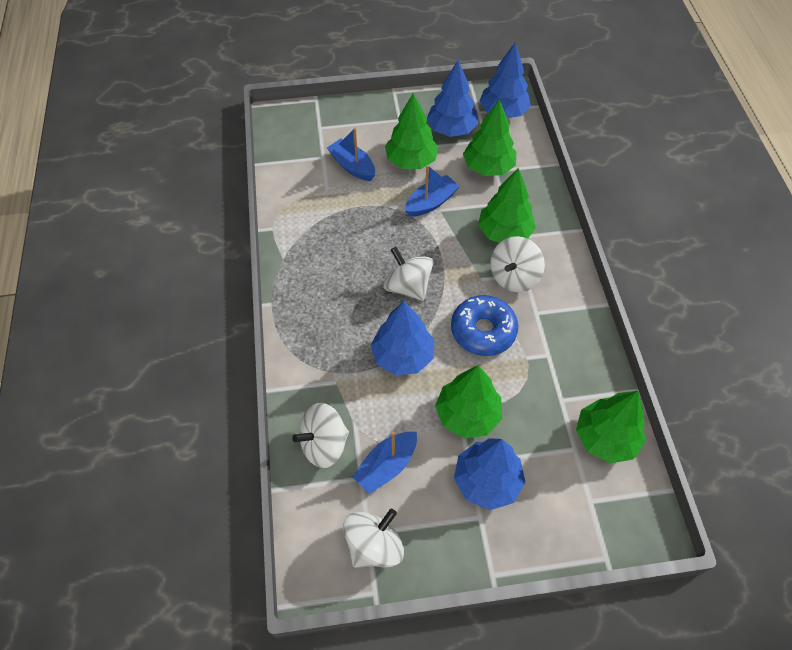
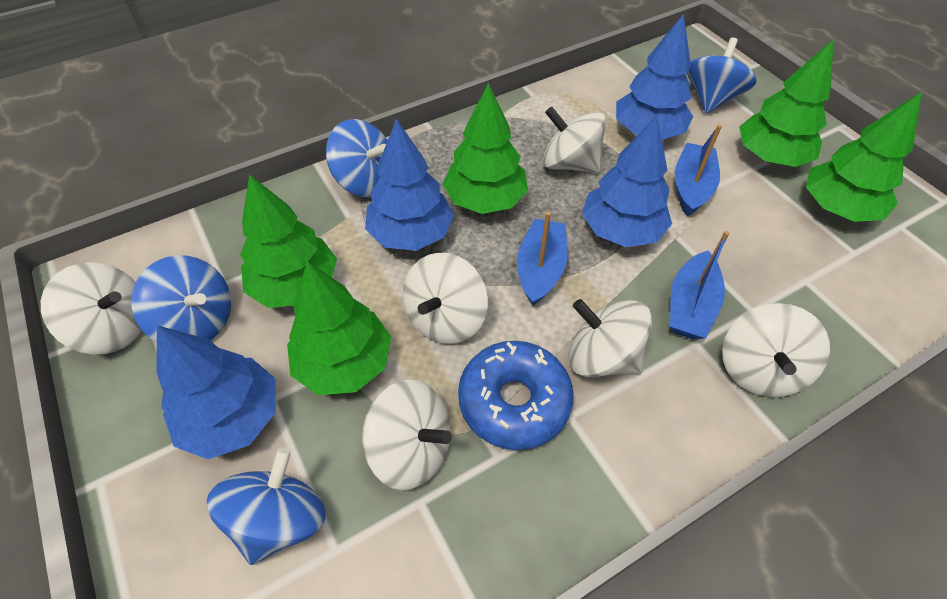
blue spinning top: none = 0 -> [131,255,231,342] [207,447,326,565] [326,119,388,197] [687,38,757,114] = 4
white spinning top: [292,403,349,468] [343,509,404,568] [383,247,433,301] [490,236,545,292] = 4 -> [41,262,142,354] [362,379,452,490] [403,253,488,344] [543,107,606,173] [569,299,652,377] [722,303,830,397] = 6

